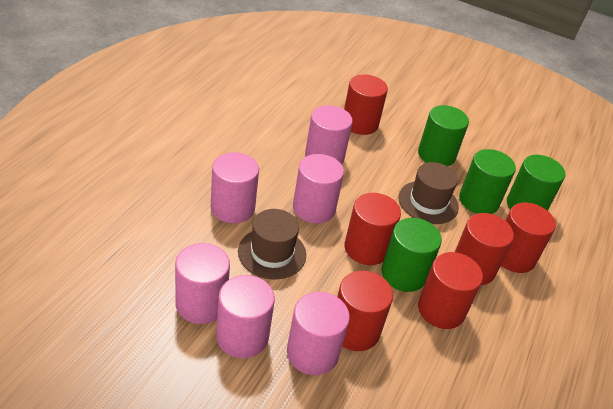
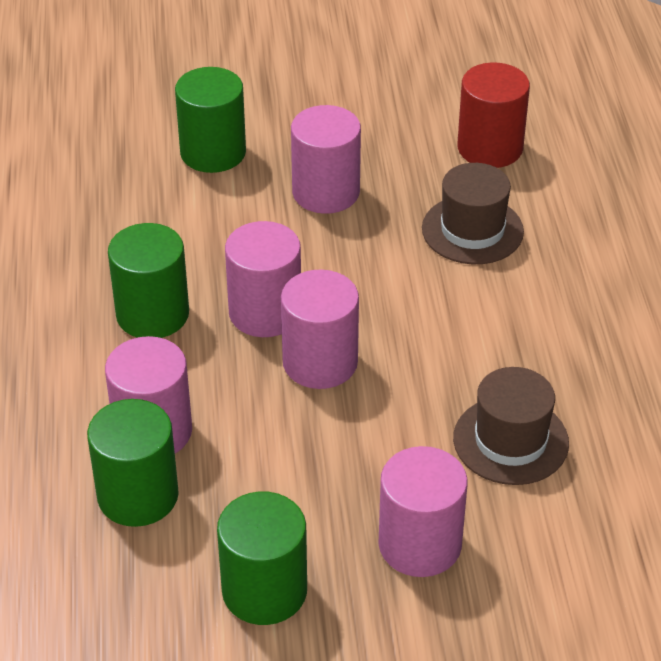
pink cylinder: [175,243,230,324] [211,152,259,224] [216,275,275,358] [287,292,350,375] [293,154,344,223] [305,105,353,164] = 6 -> [105,336,192,454] [225,221,301,337] [281,269,359,389] [291,105,361,214] [379,446,468,577] = 5
red cylinder: [337,271,393,351] [344,74,388,135] [345,193,401,265] [418,252,483,329] [455,213,514,285] [501,202,556,273] = 6 -> [458,62,530,168] = 1

